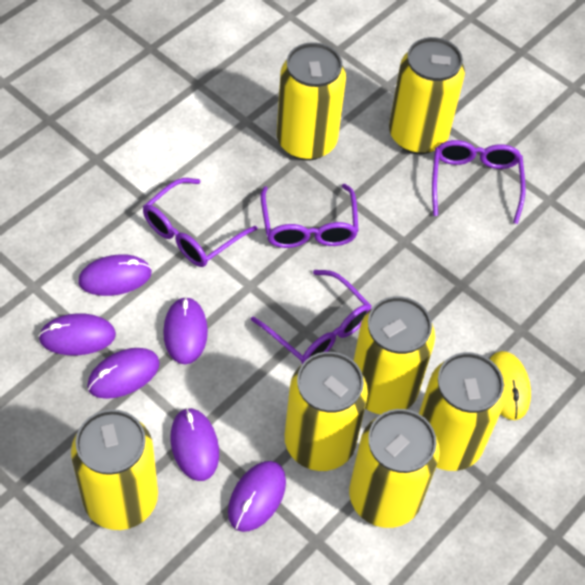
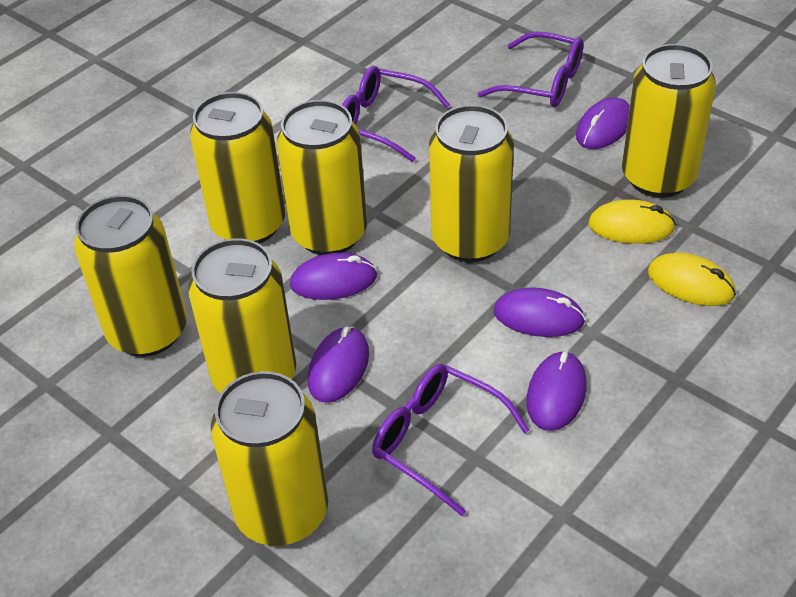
purple glasses: [143,178,257,267] [251,270,372,364] [261,184,359,248] [432,140,526,224] = 4 -> [342,66,450,162] [372,364,529,516] [478,31,583,107] = 3
purple mouse: [38,313,116,355] [78,254,152,296] [87,348,160,399] [163,297,208,364] [170,408,219,481] [228,461,286,532] = 6 -> [290,253,377,300] [308,326,369,403] [494,287,586,337] [527,351,587,431] [576,97,630,149] = 5
yellow mouse: [490,351,531,420] = 1 -> [588,199,676,244] [648,253,736,306] = 2

